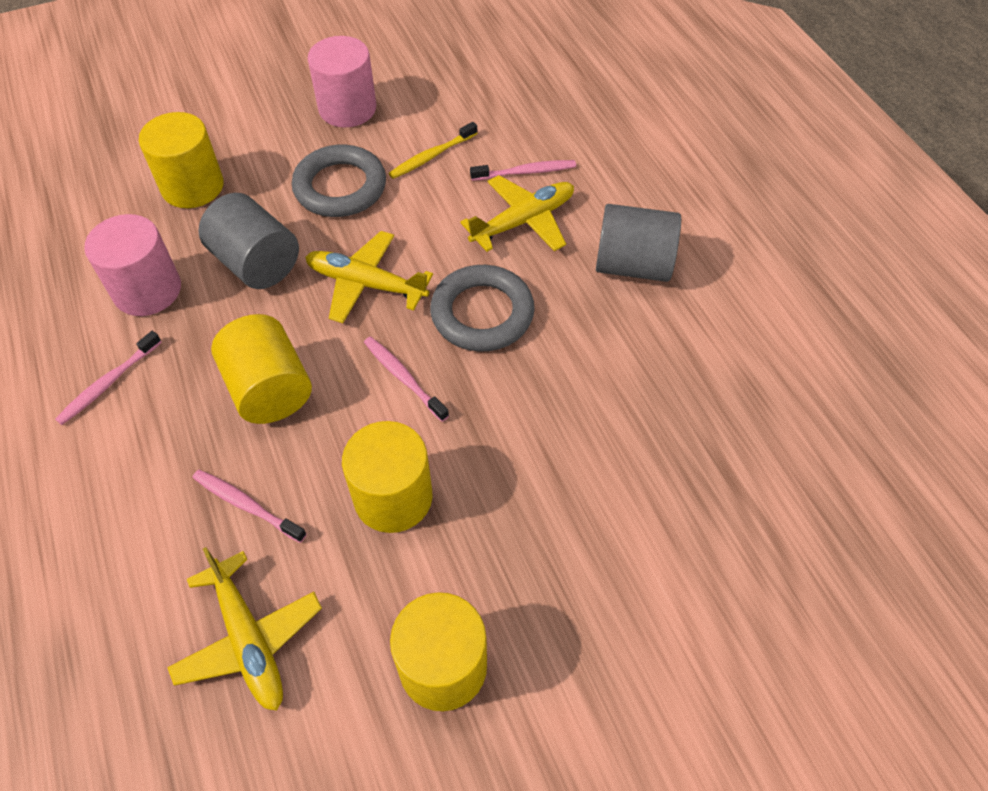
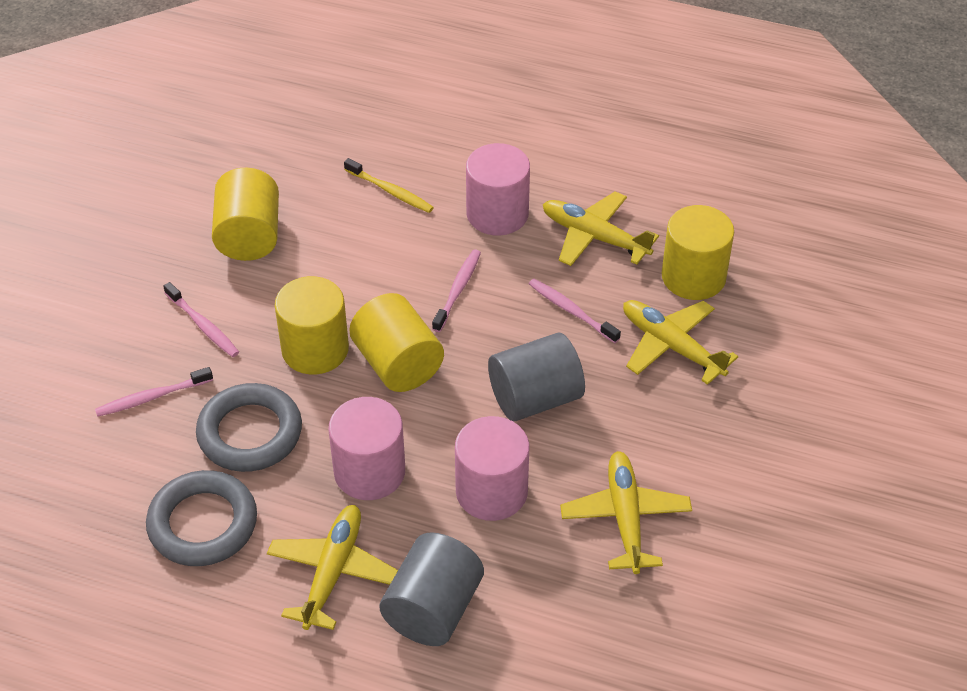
pink cylinder: [84,214,181,316] [308,36,376,127] = 2 -> [328,397,405,500] [455,416,530,521] [466,143,530,235] = 3
yellow plane: [167,547,322,711] [305,231,433,323] [460,175,574,252] = 3 -> [267,505,398,630] [543,191,659,266] [560,451,692,574] [623,300,738,385] = 4

